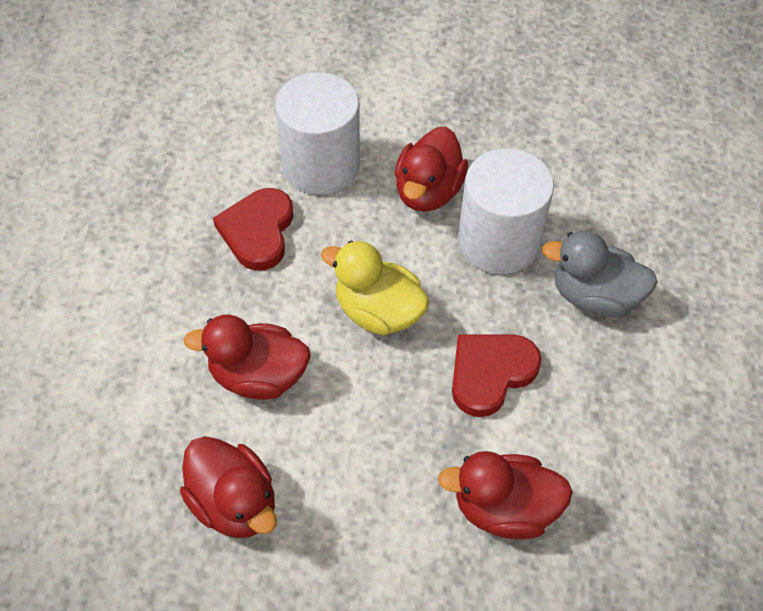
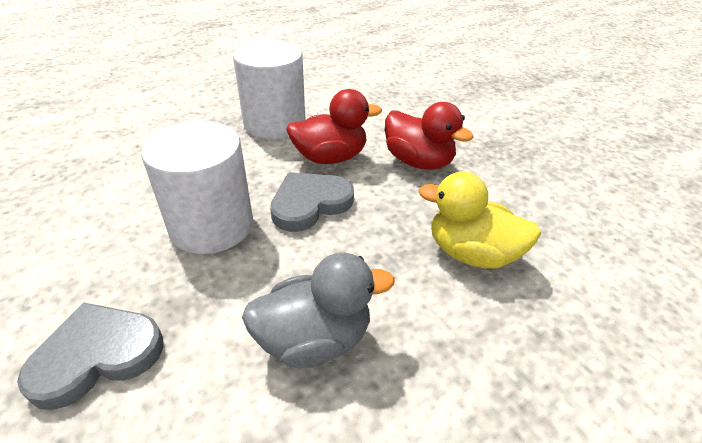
grey heart: none = 0 -> [17,303,164,410] [270,172,354,232] = 2
red duck: [180,436,276,538] [184,315,311,400] [395,127,468,212] [438,451,573,539] = 4 -> [286,89,382,164] [385,102,474,170] = 2
red heart: [213,188,293,271] [452,335,542,417] = 2 -> none = 0

